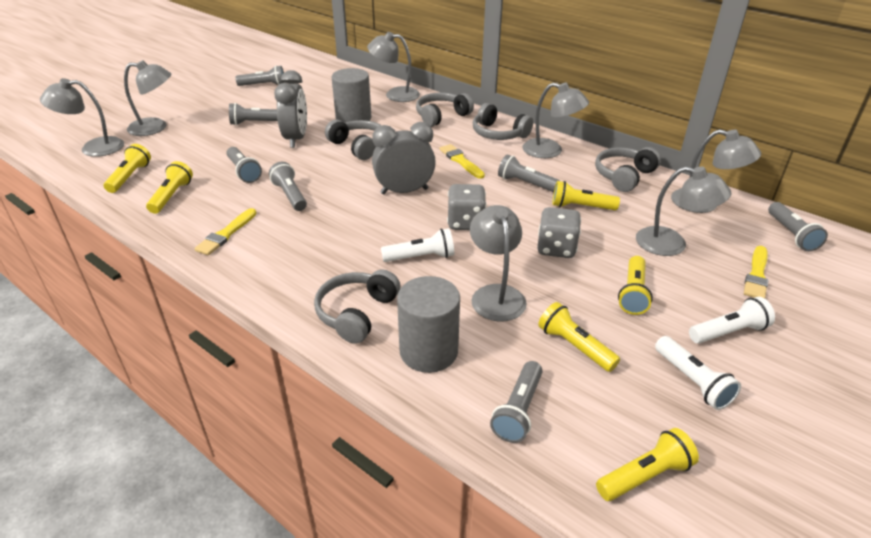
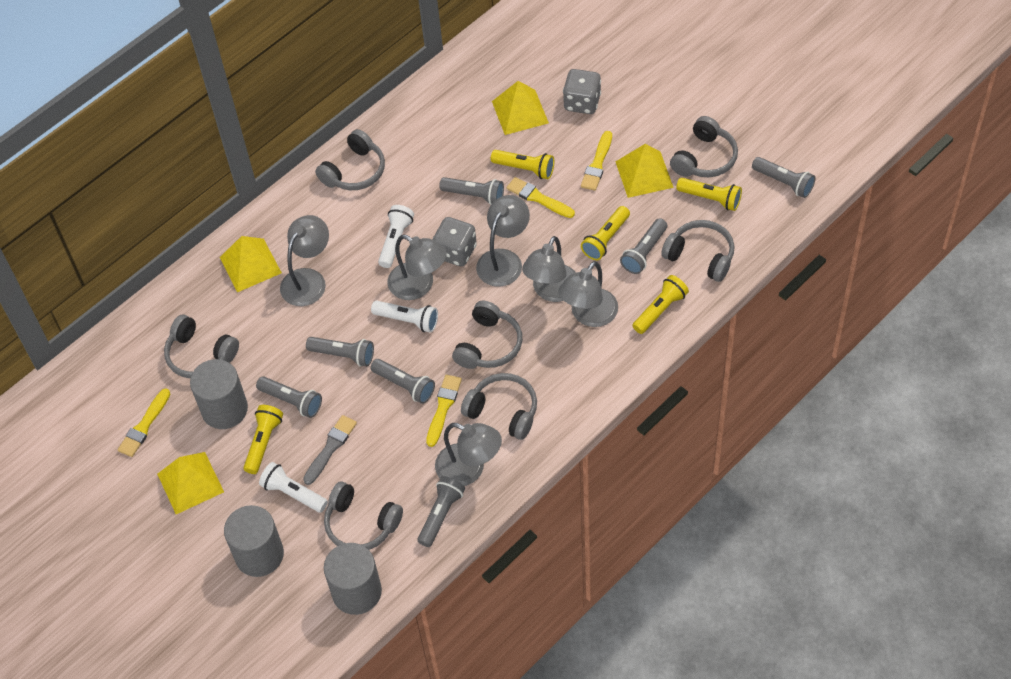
grey brush: none = 0 -> [303,415,357,485] = 1
grey clock: [274,70,307,148] [372,122,436,194] = 2 -> none = 0
grey cylinder: [331,68,371,123] [397,276,460,373] = 2 -> [190,359,248,429] [224,505,284,577] [324,543,382,615] = 3
grey headphones: [314,269,401,344] [325,120,382,160] [416,93,474,127] [473,103,533,140] [595,147,661,192] = 5 -> [164,315,239,378] [315,129,385,190] [324,481,403,550] [452,301,522,369] [461,373,537,440] [661,220,734,282] [670,116,738,177] = 7
grey lamp: [40,78,124,157] [124,60,172,136] [367,32,420,102] [470,205,527,321] [522,83,589,158] [636,167,731,256] [671,129,761,213] = 7 -> [280,215,329,306] [387,235,447,300] [435,423,502,486] [476,195,530,287] [522,236,576,302] [558,261,618,327] = 6
yellow brush: [194,208,257,255] [439,144,485,179] [744,246,768,298] = 3 -> [118,388,170,457] [426,374,462,447] [506,177,575,218] [581,131,612,191] = 4
yellow flashlight: [104,144,151,193] [146,161,193,214] [538,302,620,372] [552,181,620,210] [596,428,699,501] [618,256,653,315] = 6 -> [243,405,283,474] [491,150,554,179] [581,206,630,260] [632,275,689,334] [676,178,742,211] = 5
yellow pyramid: none = 0 -> [157,452,224,514] [220,236,282,292] [492,81,549,135] [615,144,674,198] = 4

